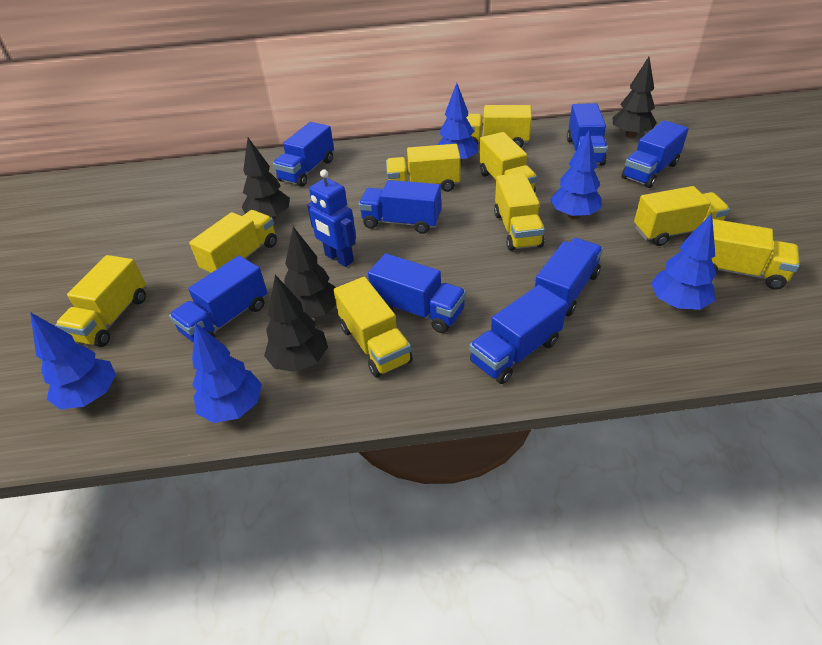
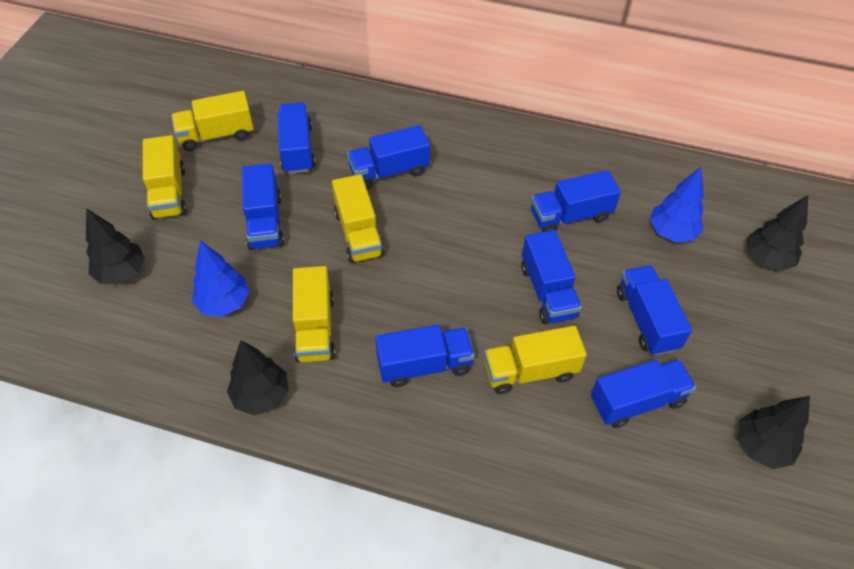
blue robot: [307,169,356,267] = 1 -> none = 0
blue tree: [30,312,116,409] [192,323,262,423] [437,83,478,164] [550,131,602,219] [651,213,716,310] = 5 -> [192,240,249,317] [650,167,704,242] = 2
yellow truck: [55,255,146,347] [189,210,277,274] [333,277,413,378] [386,144,461,192] [466,105,532,148] [479,132,537,192] [494,173,545,251] [634,186,730,246] [703,218,800,290] = 9 -> [143,135,187,220] [171,91,254,151] [293,266,336,362] [332,174,384,263] [484,326,587,394] = 5

